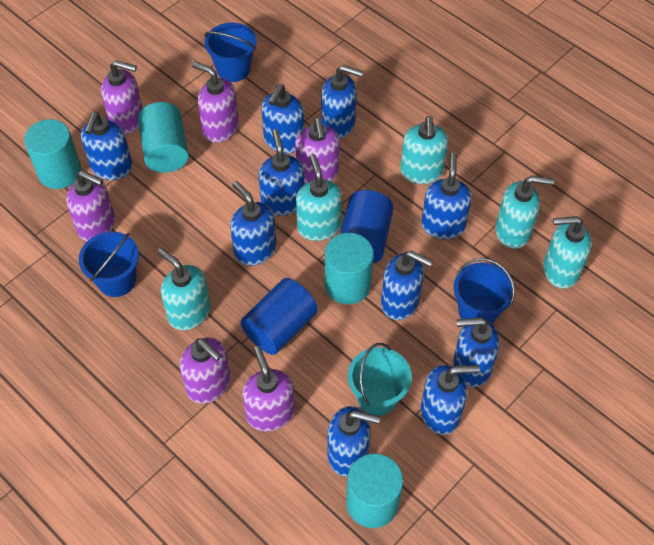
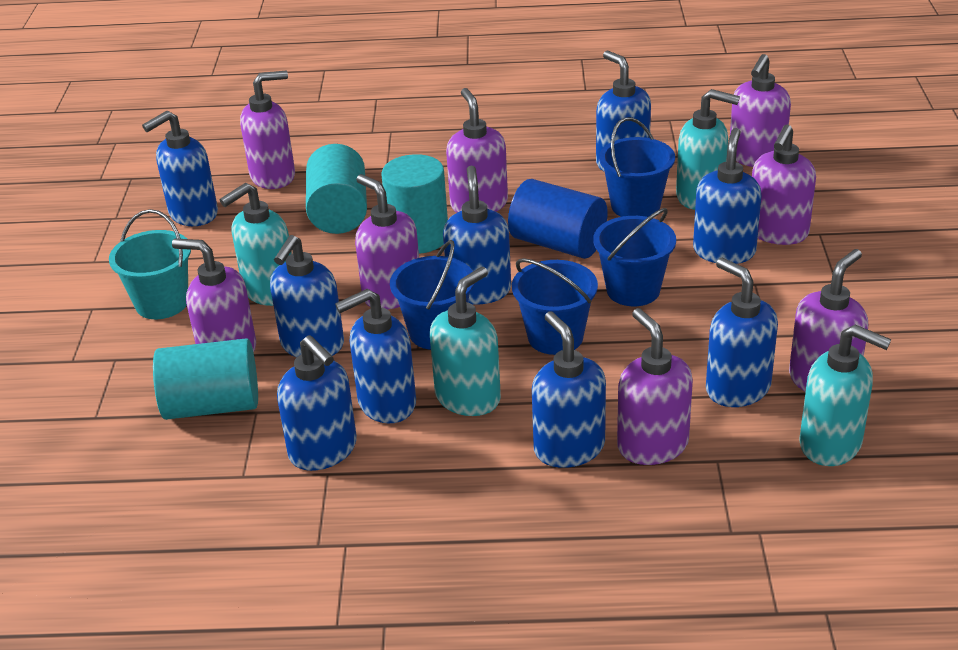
blue bucket: [79,232,139,297] [204,23,257,82] [454,258,515,324] = 3 -> [390,240,474,350] [512,258,598,355] [593,208,676,306] [599,117,675,217] = 4
blue cylinder: [241,278,318,355] [340,190,394,263] = 2 -> [508,179,608,259] = 1
blue soap dispenser: [81,112,133,180] [230,181,277,266] [259,129,305,216] [261,84,304,153] [321,65,363,139] [327,406,380,477] [381,251,433,320] [420,365,480,435] [421,152,472,239] [453,317,500,387] = 10 -> [142,111,218,226] [270,235,344,357] [277,335,357,471] [335,289,416,424] [443,166,511,305] [532,311,606,468] [596,51,651,172] [693,128,761,264] [706,258,778,407] = 9
purple soap dispenser: [66,171,115,242] [101,60,143,135] [180,337,231,404] [192,61,239,143] [242,346,295,431] [295,117,340,184] = 6 -> [172,238,256,353] [240,71,295,189] [355,174,419,309] [446,88,508,213] [617,308,693,465] [730,54,791,167] [752,125,816,245] [789,249,868,392] = 8
turquoise cylinder: [24,119,82,189] [138,102,189,173] [325,233,374,304] [346,454,403,528] = 4 -> [153,338,258,420] [306,144,367,234] [381,154,448,254] = 3
turquoise soap dispenser: [157,248,211,330] [296,154,342,241] [400,116,448,184] [495,176,554,249] [543,216,592,289] = 5 -> [220,183,292,306] [430,267,501,416] [676,89,740,210] [799,325,891,466] = 4

